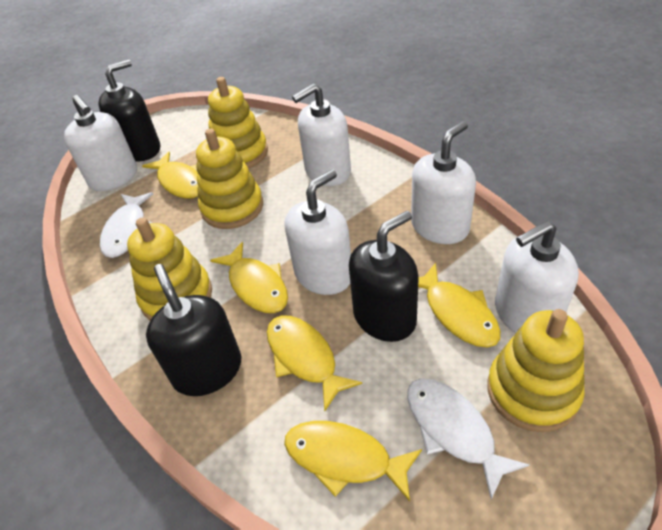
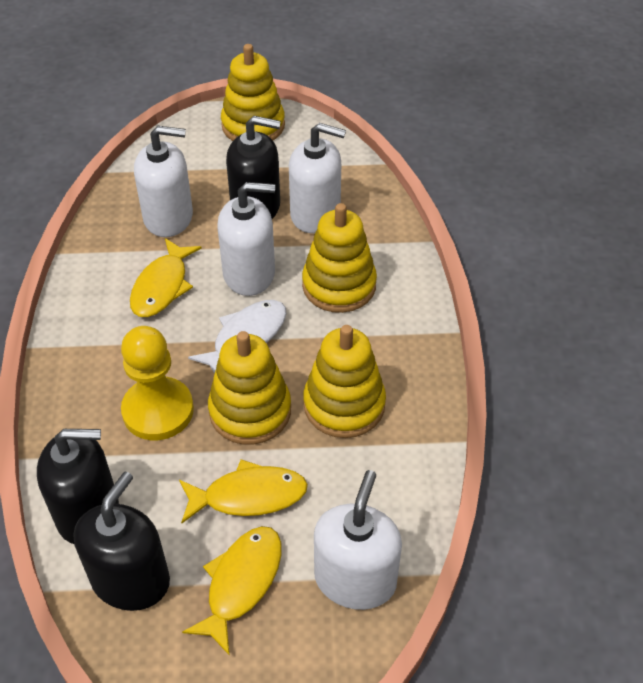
white fish: [100,192,153,258] [407,378,529,499] = 2 -> [188,300,286,374] = 1
white soap dispenser: [64,95,137,191] [285,169,351,295] [292,84,351,186] [411,121,476,244] [495,221,579,333] = 5 -> [134,126,193,237] [217,182,275,296] [289,123,346,233] [314,470,402,610] = 4
yellow fish: [142,152,198,199] [210,242,288,313] [267,315,362,411] [284,421,422,501] [418,263,501,347] = 5 -> [130,238,202,317] [179,459,308,523] [182,526,282,656] = 3
yellow pawn: none = 0 -> [121,326,194,440] = 1

